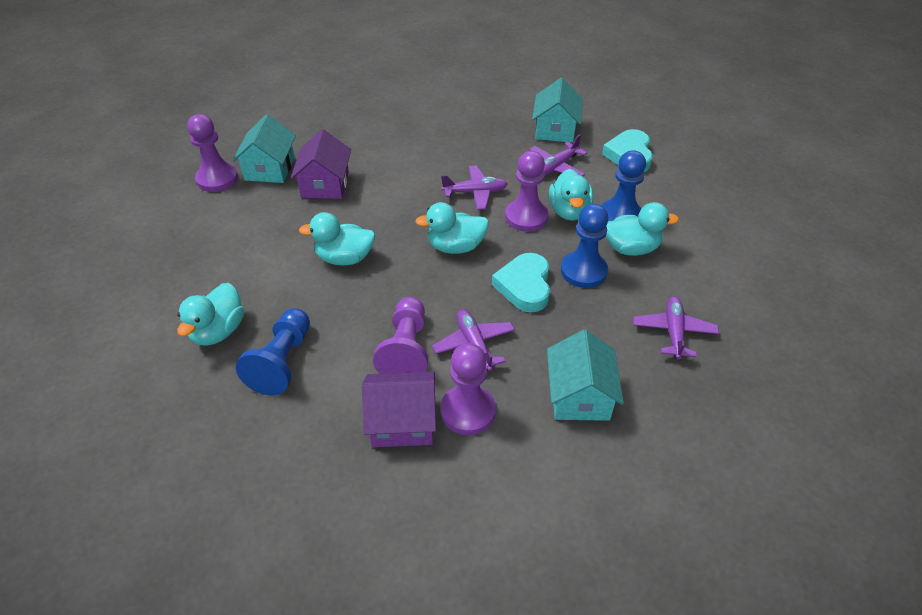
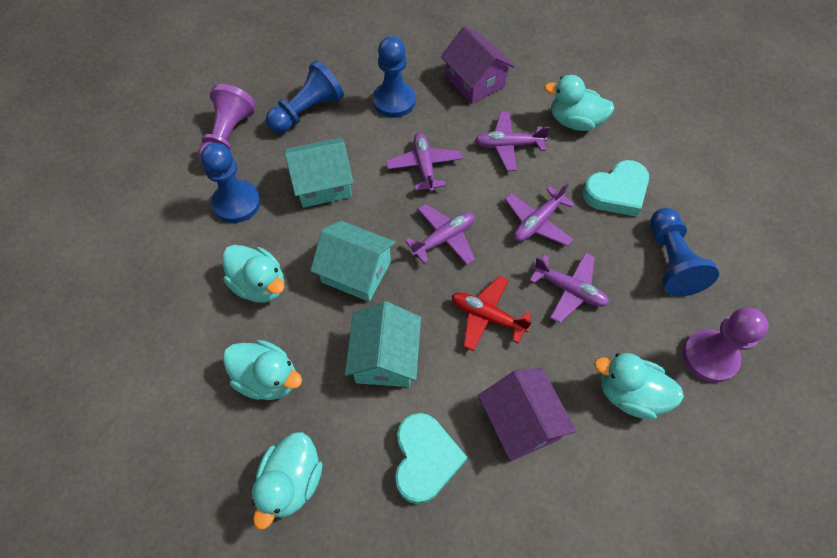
blue pawn: [236,308,310,395] [561,204,609,288] [601,150,646,221] = 3 -> [201,143,261,223] [266,60,344,133] [373,36,415,118] [650,208,719,296] = 4
purple pawn: [187,114,238,192] [373,297,428,374] [440,343,496,435] [505,151,548,232] = 4 -> [198,84,256,164] [683,307,769,383] = 2
purple plane: [432,309,515,371] [441,165,507,210] [529,134,587,177] [633,296,719,359] = 4 -> [386,133,463,192] [405,204,475,265] [475,112,550,171] [505,183,575,246] [529,253,609,323] = 5
red plane: none = 0 -> [452,276,532,351] = 1

